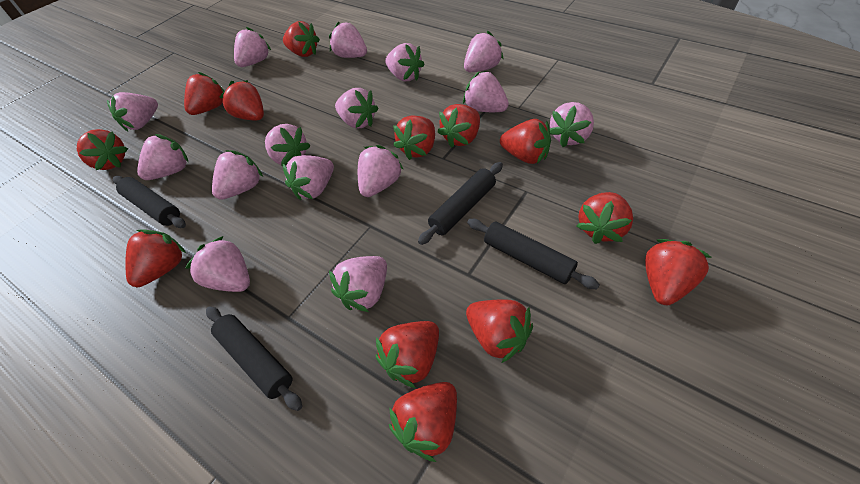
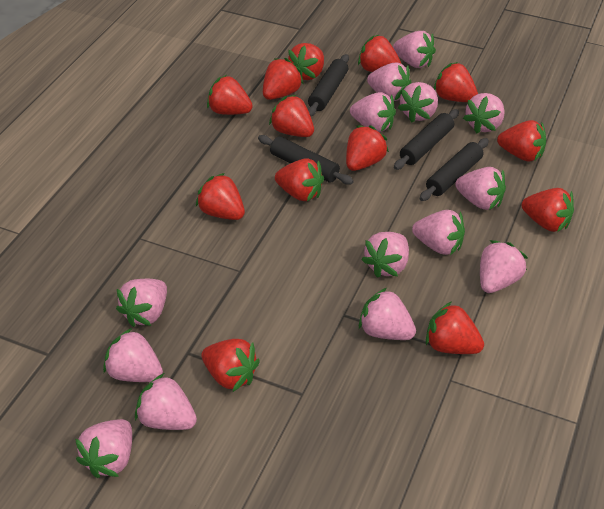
pink strawberry: [107,92,158,131] [137,134,188,180] [185,236,250,292] [212,150,263,200] [234,27,271,67] [265,124,311,166] [283,155,334,200] [329,21,367,58] [329,256,387,312] [335,88,379,129] [358,145,404,197] [385,43,425,81] [463,71,509,112] [464,31,504,72] [550,102,594,147] = 15 -> [75,419,132,478] [103,328,163,382] [116,279,167,327] [135,373,197,430] [350,92,396,132] [359,288,416,340] [362,232,409,278] [367,62,412,101] [393,31,436,68] [398,82,438,122] [412,210,465,255] [455,167,506,210] [463,93,505,134] [480,240,528,293] = 14

